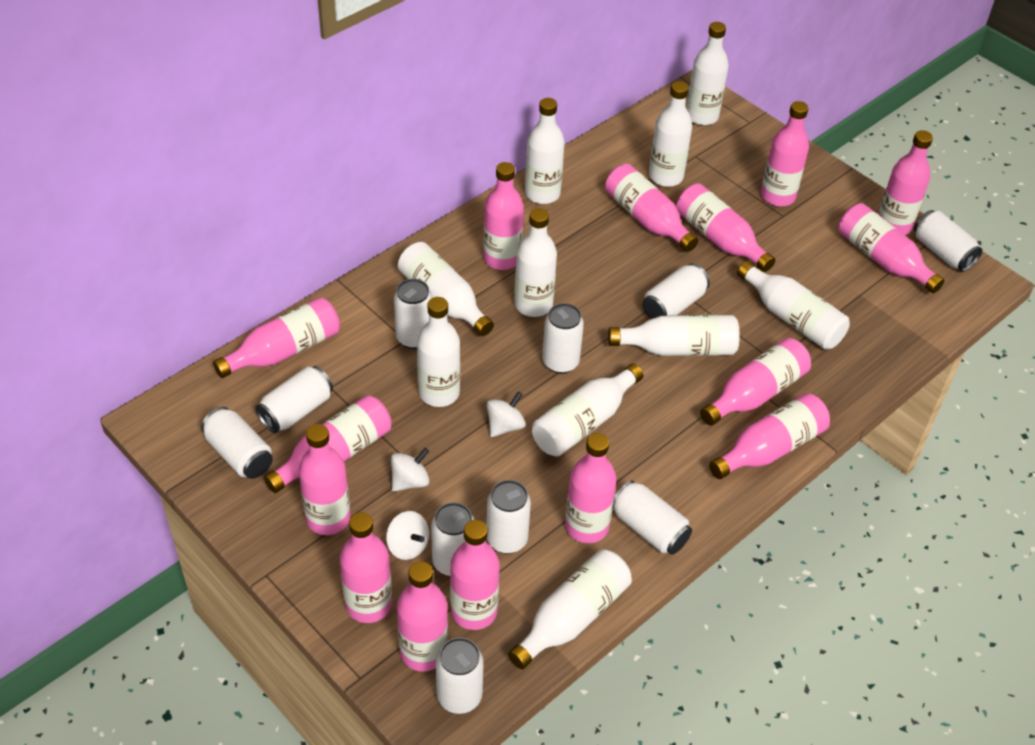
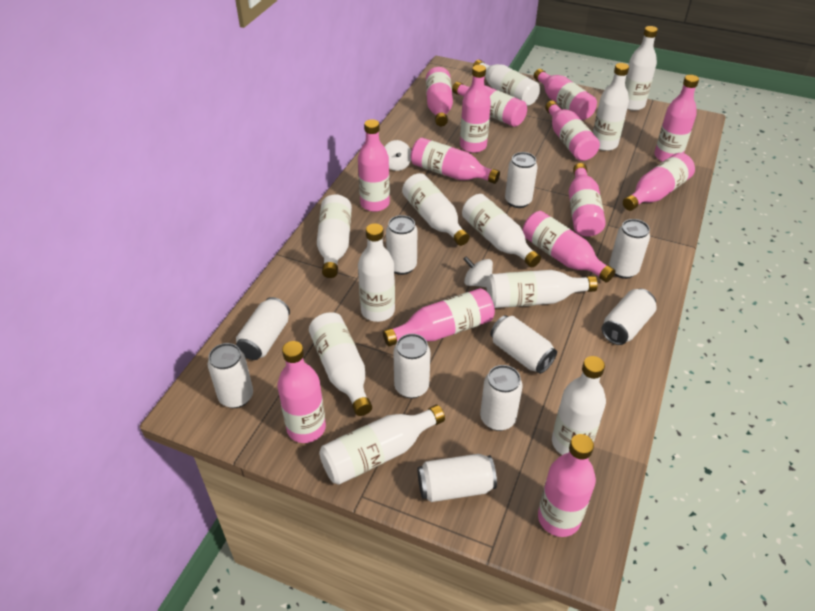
pink bottle: [213,297,340,378] [264,395,392,493] [298,424,351,535] [340,512,392,623] [397,561,448,672] [450,520,500,630] [483,162,524,270] [565,433,616,543] [605,164,698,252] [676,183,775,272] [700,338,811,426] [709,393,830,479] [761,101,809,207] [838,203,945,293] [878,130,933,235] = 15 -> [277,341,326,443] [358,119,390,212] [383,288,495,346] [411,138,500,184] [426,67,453,126] [452,82,527,127] [460,65,491,153] [523,211,615,282] [534,69,597,120] [538,434,596,537] [545,101,600,161] [569,163,606,237] [623,153,695,211] [654,75,699,162] = 14
white bottle: [398,242,494,336] [417,297,460,407] [508,549,632,669] [514,208,557,317] [525,98,565,204] [532,363,643,457] [608,315,740,356] [649,81,692,187] [686,22,729,125] [737,261,850,350] = 10 -> [309,312,372,416] [317,195,352,278] [319,405,445,485] [358,223,395,322] [402,173,470,246] [462,194,541,267] [473,60,540,106] [487,270,598,308] [552,356,606,455] [593,63,629,151] [625,26,658,111] = 11
white spinning top: [386,511,429,560] [391,448,430,492] [487,391,526,437] = 3 -> [385,140,411,171] [463,256,493,287] = 2

